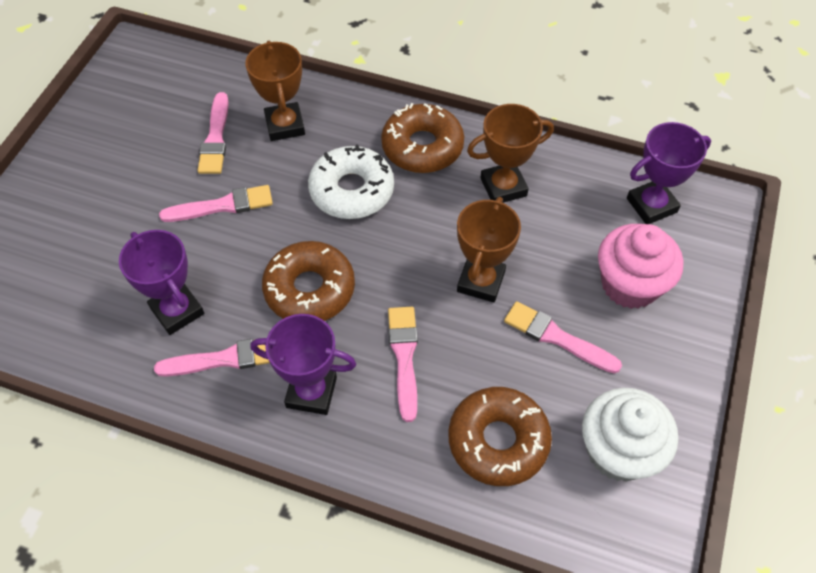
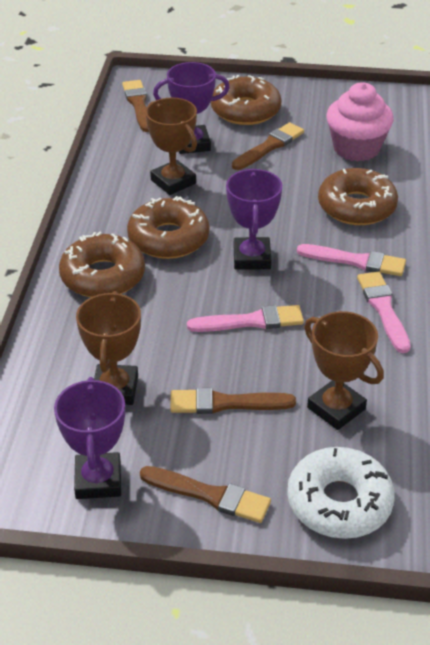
brown brush: none = 0 -> [122,80,149,132] [140,466,271,523] [170,388,296,414] [232,122,304,170] = 4
brown donut: [262,241,355,321] [381,103,464,173] [448,387,552,486] = 3 -> [59,231,145,297] [127,196,210,259] [211,75,282,125] [318,168,398,225] = 4
pink brush: [154,339,270,377] [159,185,273,222] [198,92,229,174] [388,307,418,422] [504,301,622,373] = 5 -> [187,305,304,332] [297,244,406,276] [357,272,411,353] = 3
white cupcake: [582,388,678,482] = 1 -> none = 0

